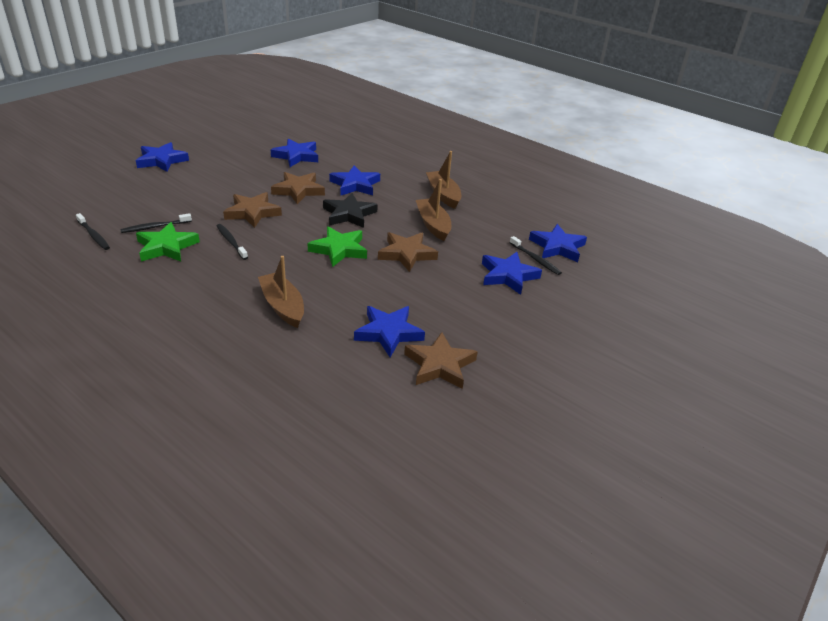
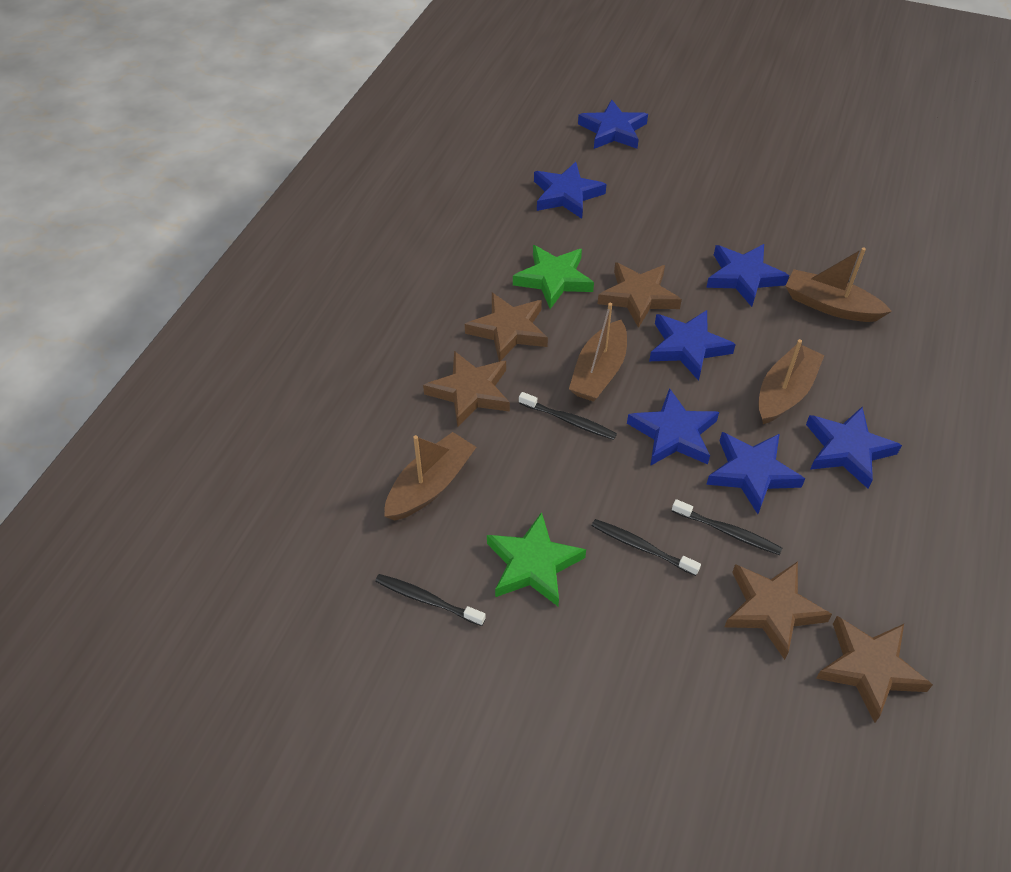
black star: [323,193,378,228] = 1 -> none = 0
blue star: [136,142,189,172] [271,139,318,167] [329,165,380,196] [354,306,425,357] [482,252,542,295] [529,224,587,262] = 6 -> [534,162,607,219] [578,100,648,149] [627,388,719,466] [649,310,736,381] [706,244,789,307] [706,432,805,514] [806,407,902,489] = 7
brown boat: [258,256,304,328] [416,179,451,241] [426,151,461,209] = 3 -> [384,432,476,521] [569,303,627,402] [759,339,824,424] [786,247,892,322] = 4
brown star: [223,192,282,228] [271,172,325,204] [378,232,438,272] [404,332,478,389] = 4 -> [423,351,510,427] [465,293,548,362] [598,262,682,328] [725,561,832,660] [816,616,933,723] = 5

